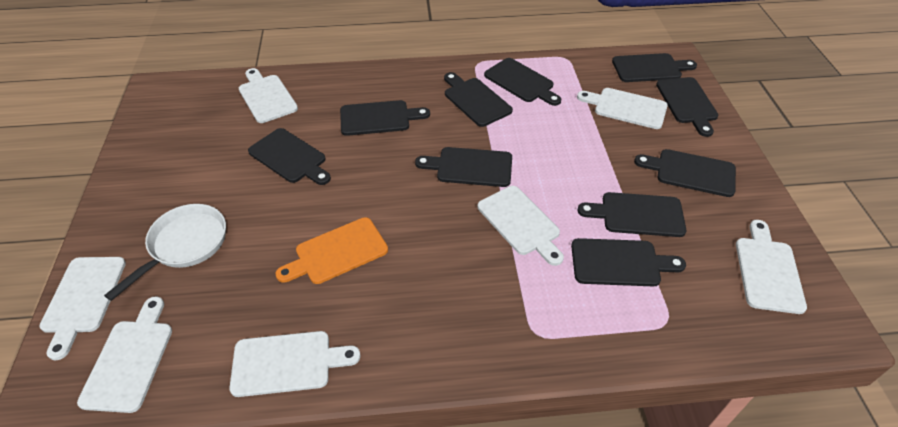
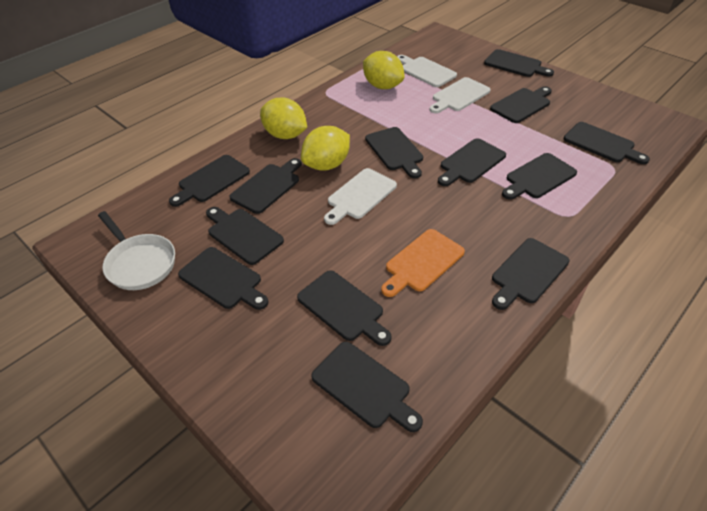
black cutting board: [248,128,331,185] [340,100,430,136] [415,147,512,187] [444,72,513,127] [484,58,561,106] [571,238,686,287] [577,192,686,237] [612,53,697,82] [634,149,736,197] [656,77,718,137] = 10 -> [169,155,250,207] [178,247,268,310] [206,207,284,265] [229,158,302,214] [297,270,392,346] [311,342,423,432] [365,127,423,178] [438,138,506,186] [484,49,554,77] [490,86,552,123] [492,238,570,310] [502,153,577,200] [563,122,650,164] = 13
white cutting board: [39,257,126,360] [77,297,172,413] [229,331,361,397] [239,68,298,123] [478,186,564,266] [577,88,668,129] [736,220,807,314] = 7 -> [324,168,397,225] [397,55,457,87] [430,77,491,113] = 3
yellow lemon: none = 0 -> [260,97,307,139] [301,126,350,171] [363,51,405,89] = 3

